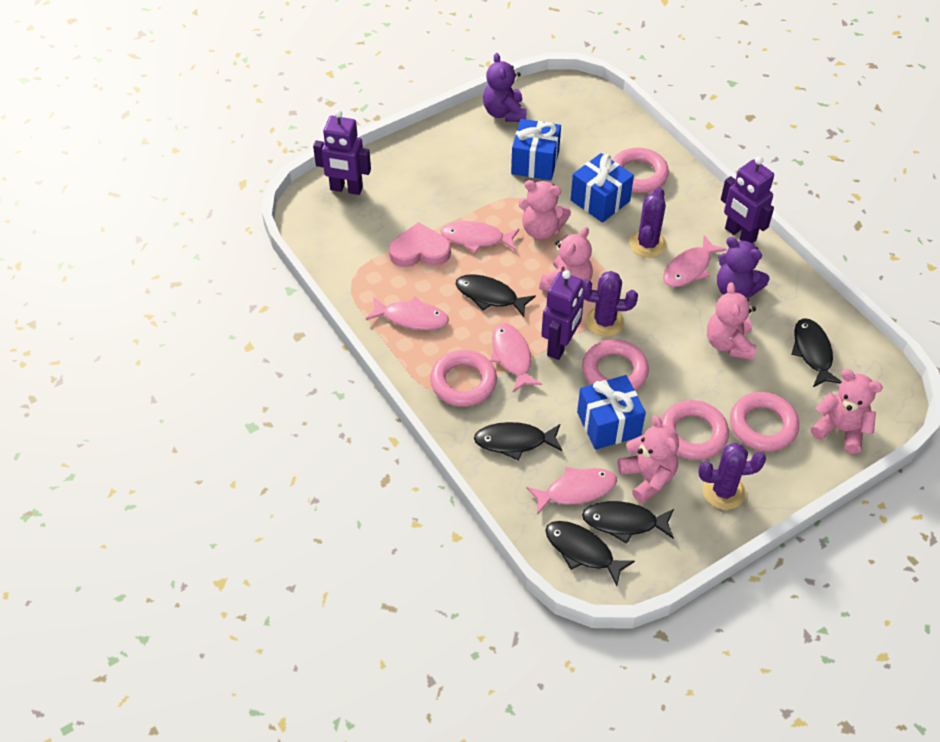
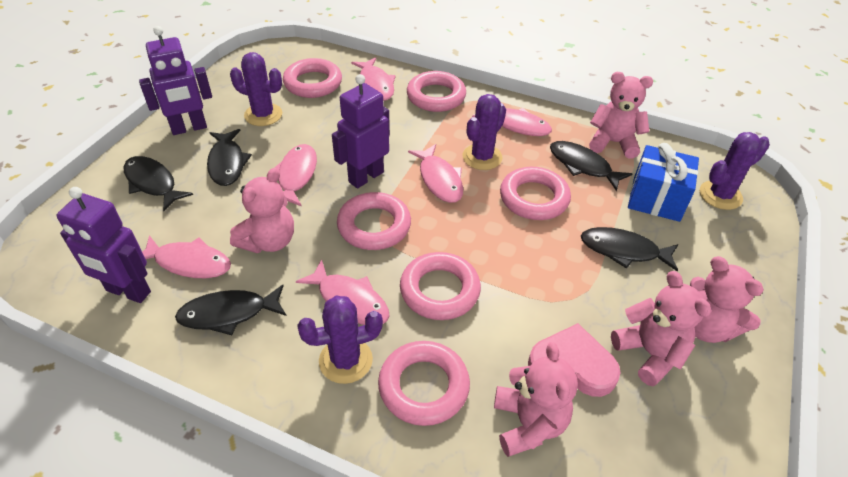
blue gift: [511,119,561,180] [570,153,634,222] [577,375,646,450] = 3 -> [628,143,699,222] = 1
pink fish: [366,297,449,330] [441,221,519,253] [490,323,542,392] [526,467,617,515] [663,235,727,287] = 5 -> [142,235,231,278] [274,144,317,206] [296,259,390,325] [351,57,396,101] [408,144,463,203] [472,108,552,136] = 6
pink ring: [430,350,497,407] [582,339,649,391] [613,148,669,193] [661,400,729,460] [730,392,799,451] = 5 -> [283,58,342,98] [337,192,411,250] [378,341,470,426] [400,252,481,320] [407,71,466,112] [500,167,571,220] = 6
purple cactus: [582,271,638,337] [629,187,667,258] [698,443,766,510] = 3 -> [230,52,282,126] [297,296,383,384] [463,94,506,170] [699,132,770,210] = 4
purple teddy bear: [483,53,527,122] [717,237,770,298] = 2 -> none = 0

